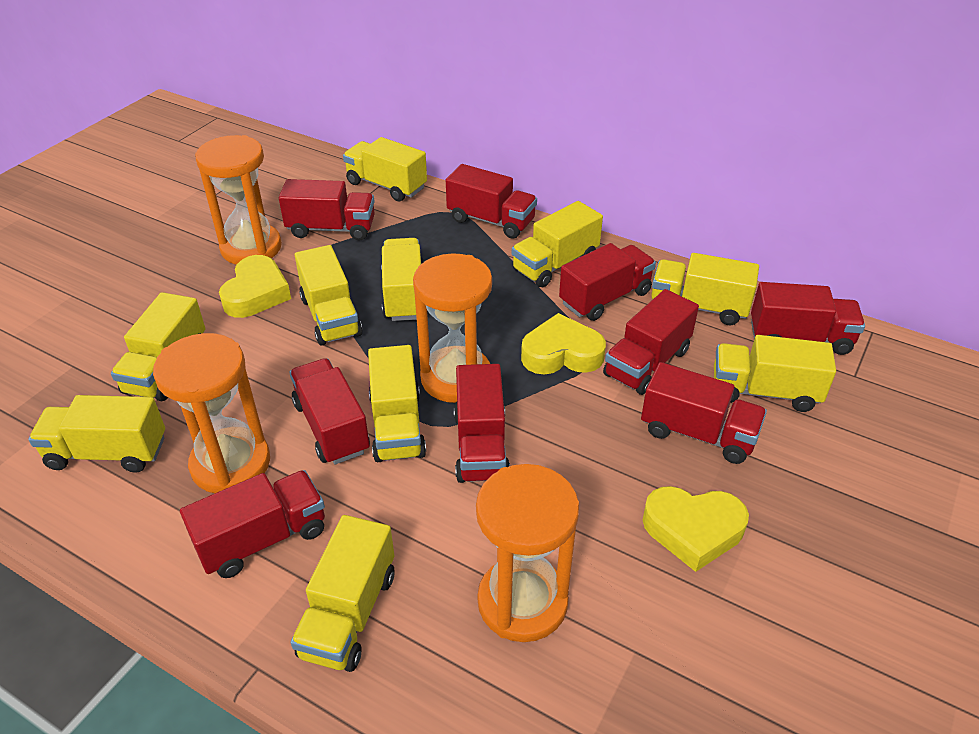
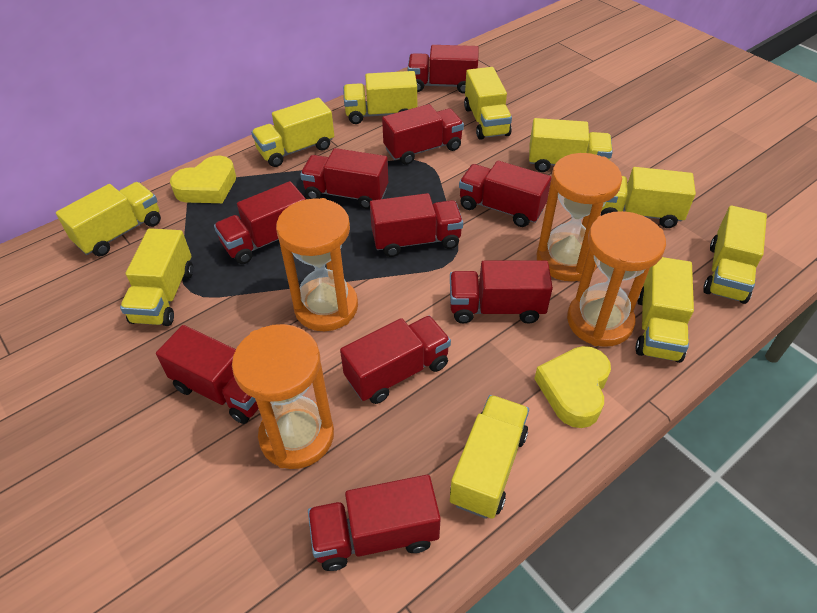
red truck: [180,470,325,578] [279,179,375,240] [289,358,370,464] [446,164,537,239] [454,364,510,483] [559,243,656,321] [603,289,699,395] [641,362,767,464] [751,282,865,355] = 9 -> [156,325,259,424] [214,181,306,264] [300,148,388,209] [308,475,441,571] [340,316,451,404] [370,193,463,257] [382,104,464,165] [408,45,479,94] [450,261,553,324] [459,161,551,227] = 10
yellow heart: [219,255,291,318] [521,313,606,374] [643,486,749,572] = 3 -> [170,156,236,203] [534,346,611,428] = 2

